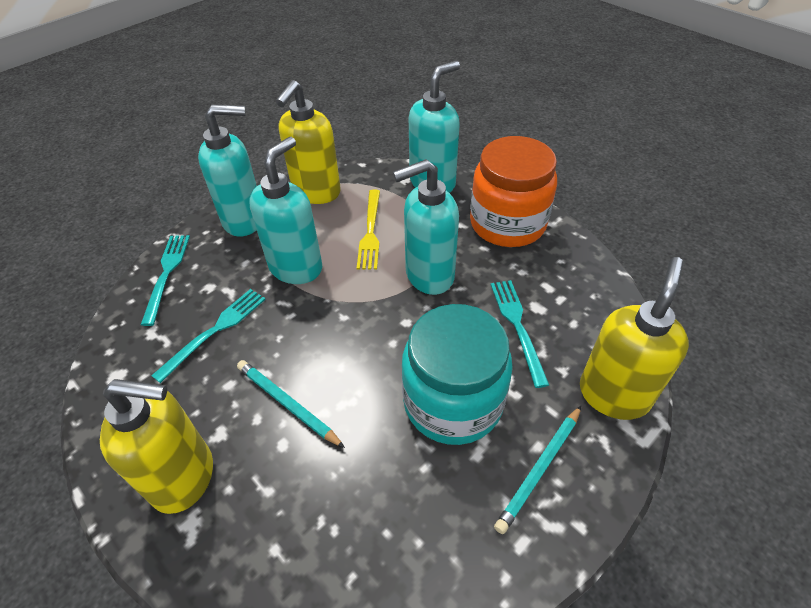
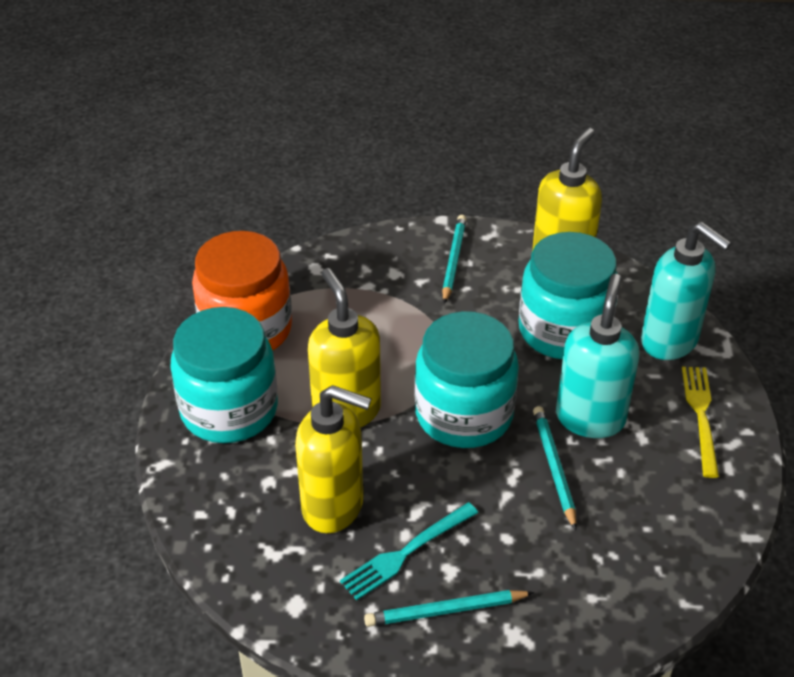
turquoise fork: [141,235,190,326] [151,289,266,383] [491,280,549,388] = 3 -> [340,502,478,600] = 1
turquoise jar: [402,304,513,445] = 1 -> [171,307,278,443] [415,311,519,448] [519,232,618,359] = 3
turquoise pencil: [237,360,345,448] [494,406,581,534] = 2 -> [364,590,534,627] [442,215,467,304] [533,406,577,530] = 3
turquoise soap dispenser: [198,105,257,237] [249,137,322,284] [393,159,459,295] [409,61,460,193] = 4 -> [556,274,639,438] [641,222,732,360] = 2

